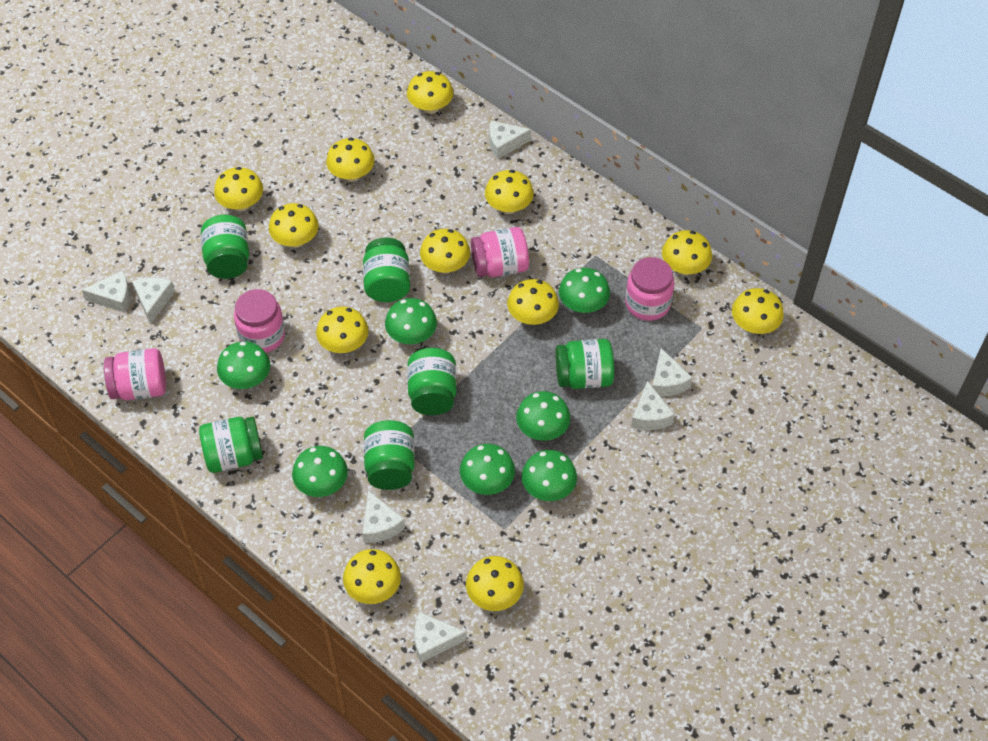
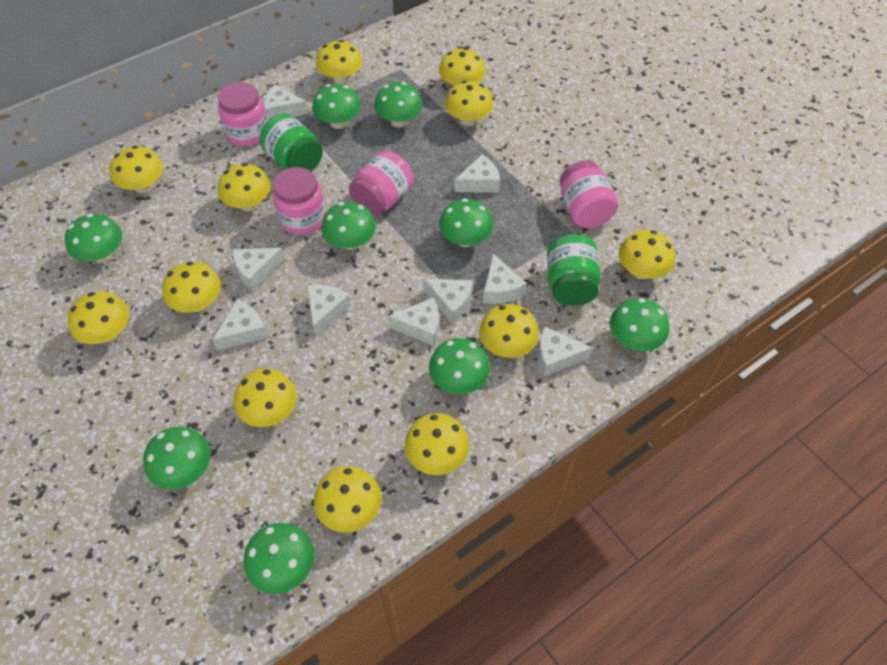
green jar: [199,417,263,473] [201,215,249,279] [363,238,410,302] [364,420,415,490] [407,348,456,415] [556,339,614,389] = 6 -> [260,114,323,171] [547,234,601,306] = 2
green mushroom: [217,341,270,389] [292,446,348,497] [385,298,437,344] [460,444,515,495] [516,391,570,441] [522,450,577,501] [559,268,610,313] = 7 -> [65,214,122,263] [143,427,211,490] [244,523,314,594] [312,84,361,129] [322,201,376,250] [374,82,422,127] [429,338,490,394] [439,198,493,247] [610,298,669,351] = 9
white cheese: [82,271,130,313] [132,277,175,324] [363,490,405,543] [414,612,466,663] [489,121,531,159] [631,381,675,430] [652,348,693,396] = 7 -> [212,300,268,350] [233,248,284,291] [264,84,308,120] [307,284,351,337] [388,297,439,346] [423,279,473,323] [455,154,500,193] [483,254,527,304] [538,326,592,376] = 9

